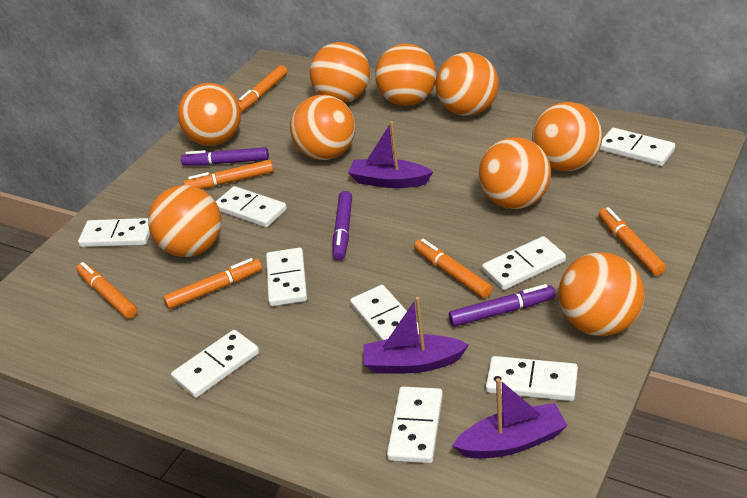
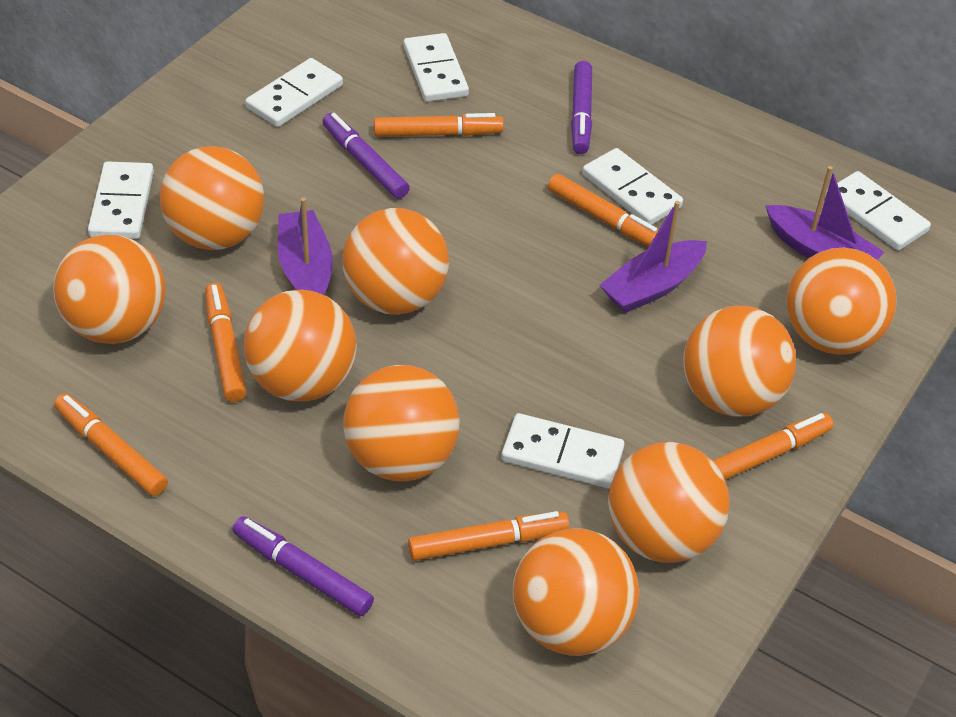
white domino: [78,218,150,247] [171,330,259,398] [215,186,287,227] [266,247,307,306] [350,285,419,341] [387,386,443,463] [482,236,566,290] [486,356,578,401] [600,128,675,166] = 9 -> [88,161,154,239] [245,58,343,127] [404,33,469,102] [501,413,624,488] [582,148,683,225] [825,171,931,250] = 6

